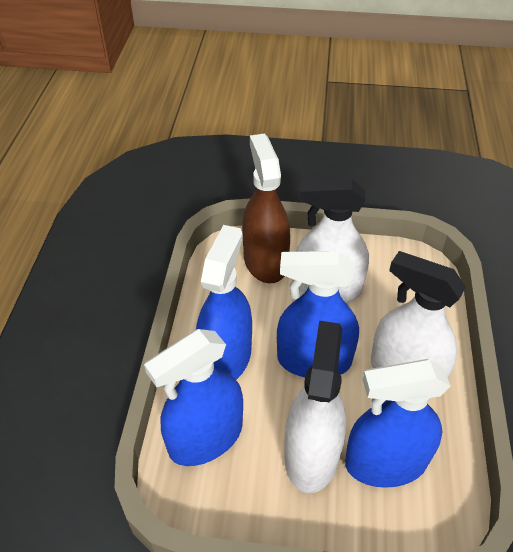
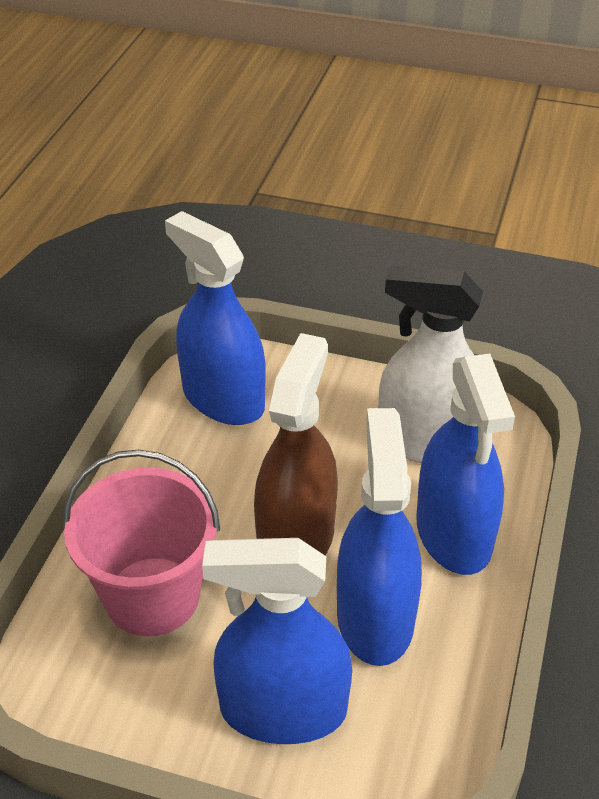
pink bucket: none = 0 -> [63,450,220,637] = 1
white spray bottle: [284,321,346,493] [296,178,369,303] [371,251,466,378] = 3 -> [378,265,483,463] = 1

